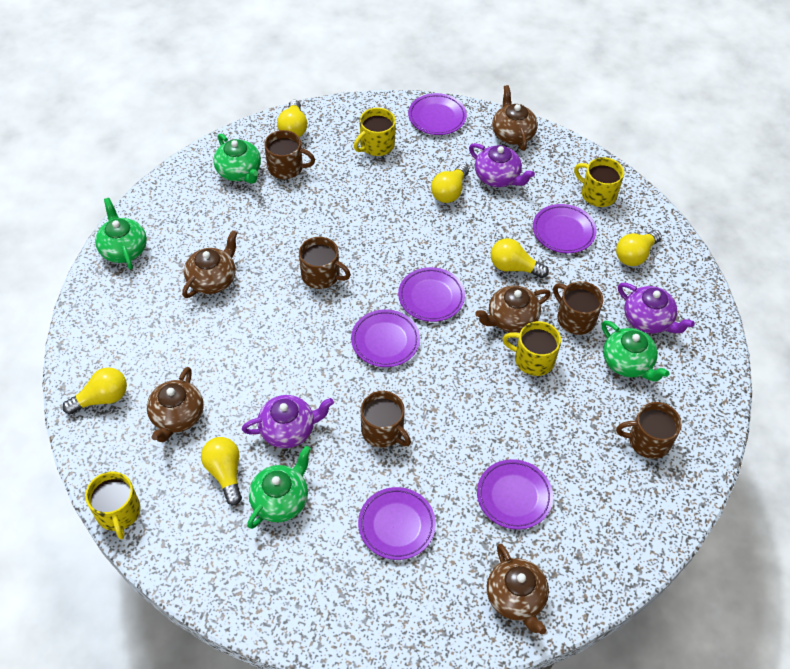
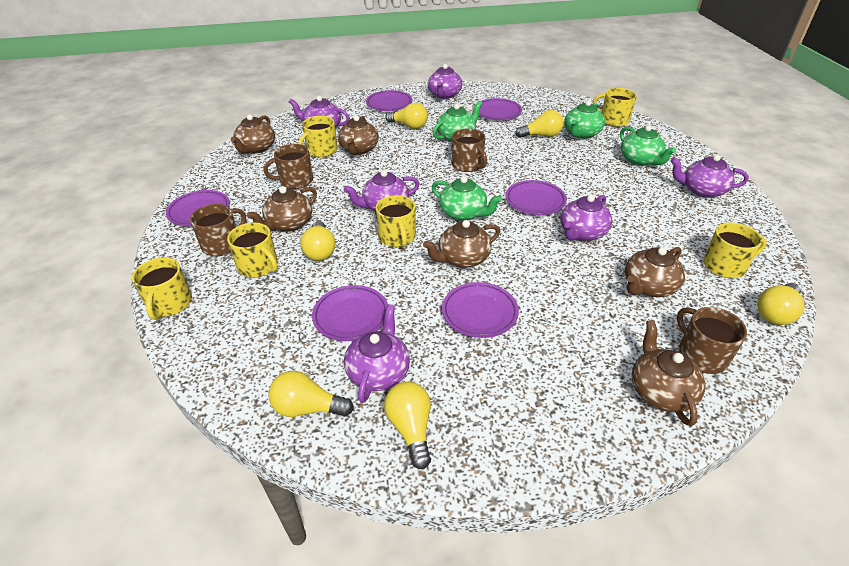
brown mug: [264,130,315,179] [299,237,351,289] [361,391,411,448] [553,281,603,335] [616,402,682,459] = 5 -> [190,204,246,256] [263,144,313,189] [451,128,487,172] [677,307,747,374] = 4
brown teapot: [147,367,203,442] [182,230,237,298] [475,285,551,333] [487,544,549,635] [492,85,538,151] = 5 -> [231,114,275,154] [247,186,317,231] [338,115,379,155] [423,220,500,268] [625,247,685,297] [632,320,706,426] = 6
purple teapot: [242,395,334,448] [469,143,535,187] [618,283,695,333] = 3 -> [289,96,350,128] [344,170,420,211] [344,304,410,403] [428,64,462,99] [560,195,612,241] [671,155,749,198] = 6
yellow mug: [85,472,140,539] [354,108,396,156] [502,321,561,376] [574,157,624,207] = 4 -> [132,257,192,320] [227,223,278,278] [298,116,338,157] [376,195,416,247] [593,88,637,127] [703,222,767,278] = 6

